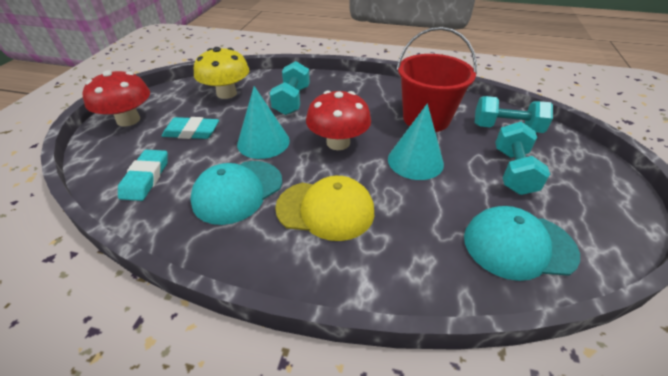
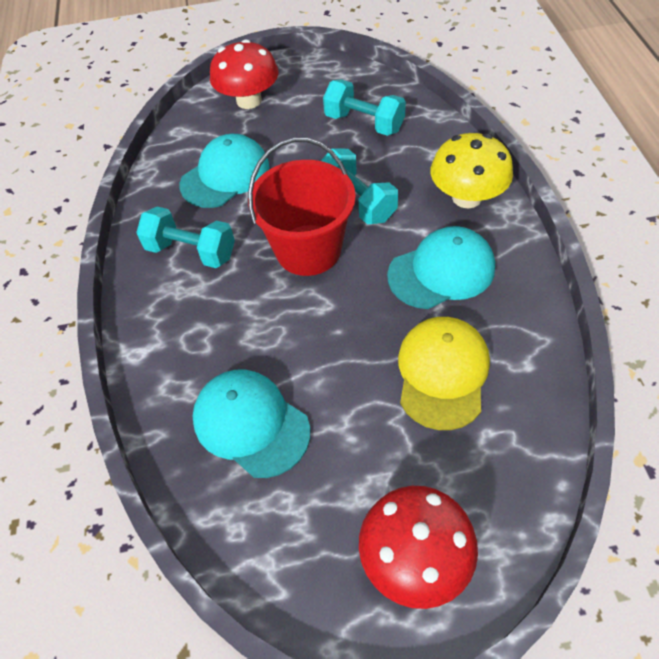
turquoise cap: [190,161,282,225] [464,206,580,281] = 2 -> [179,134,270,208] [192,370,310,478] [387,226,495,309] = 3
turquoise cone: [237,86,290,159] [388,103,444,180] = 2 -> none = 0
turquoise eraser: [118,150,168,201] [162,117,219,139] = 2 -> none = 0

